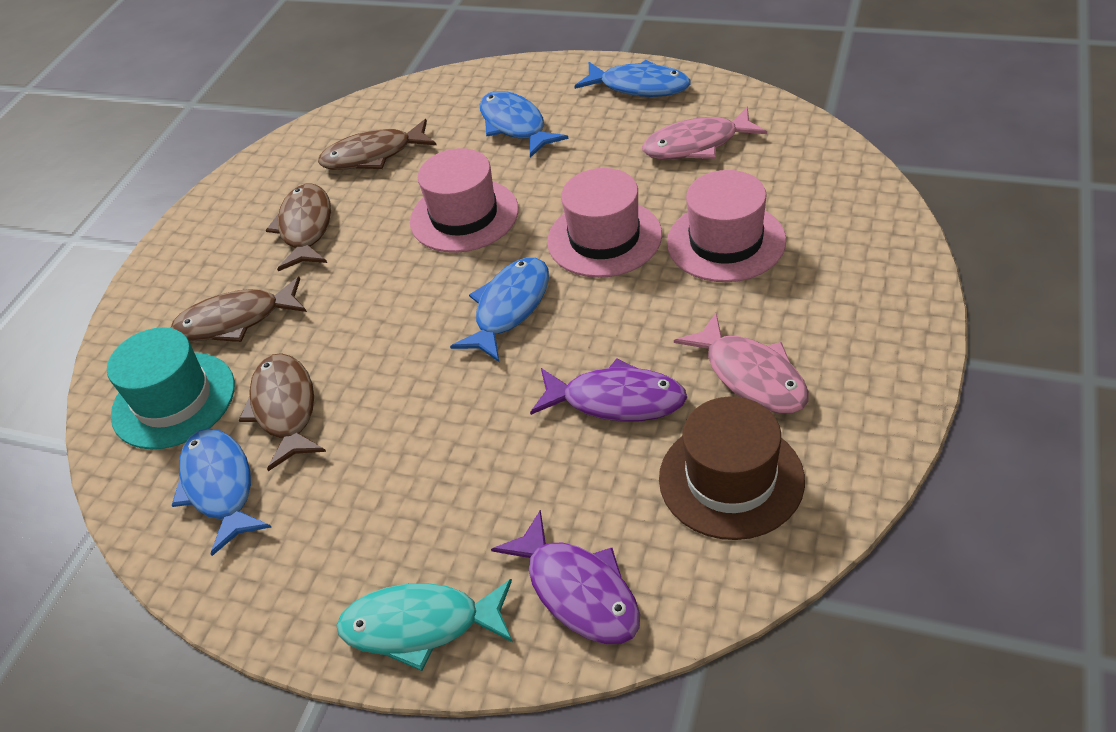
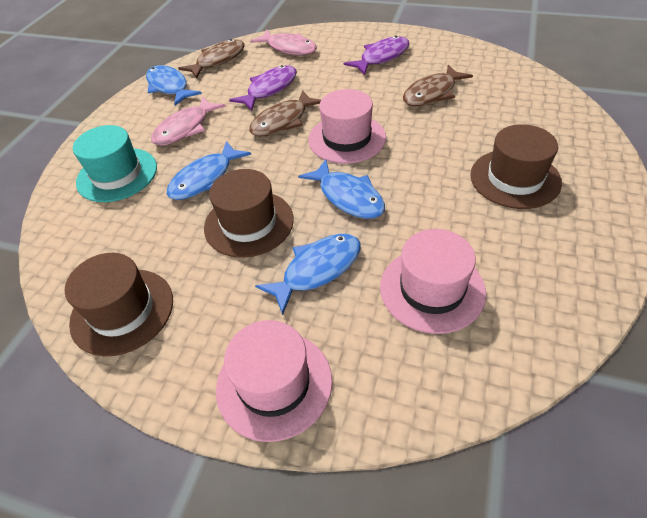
brown fish: [171,276,307,342] [239,353,326,471] [266,184,331,271] [318,119,436,170] = 4 -> [178,39,245,79] [249,90,321,137] [403,65,473,106] = 3
brown hat: [659,397,805,540] = 1 -> [65,253,173,357] [204,169,294,258] [470,124,562,209] = 3
turquoise fish: [336,579,513,671] = 1 -> none = 0

